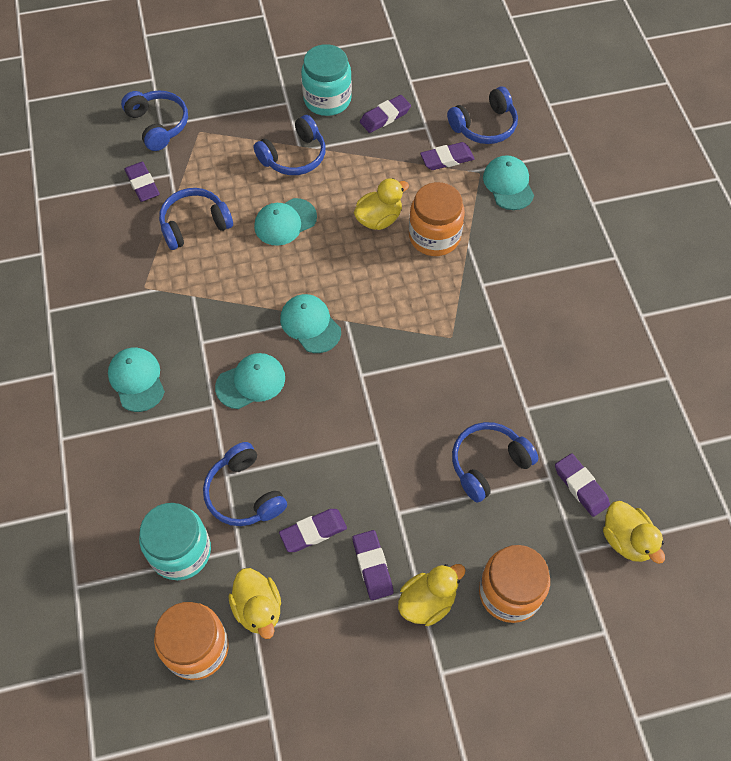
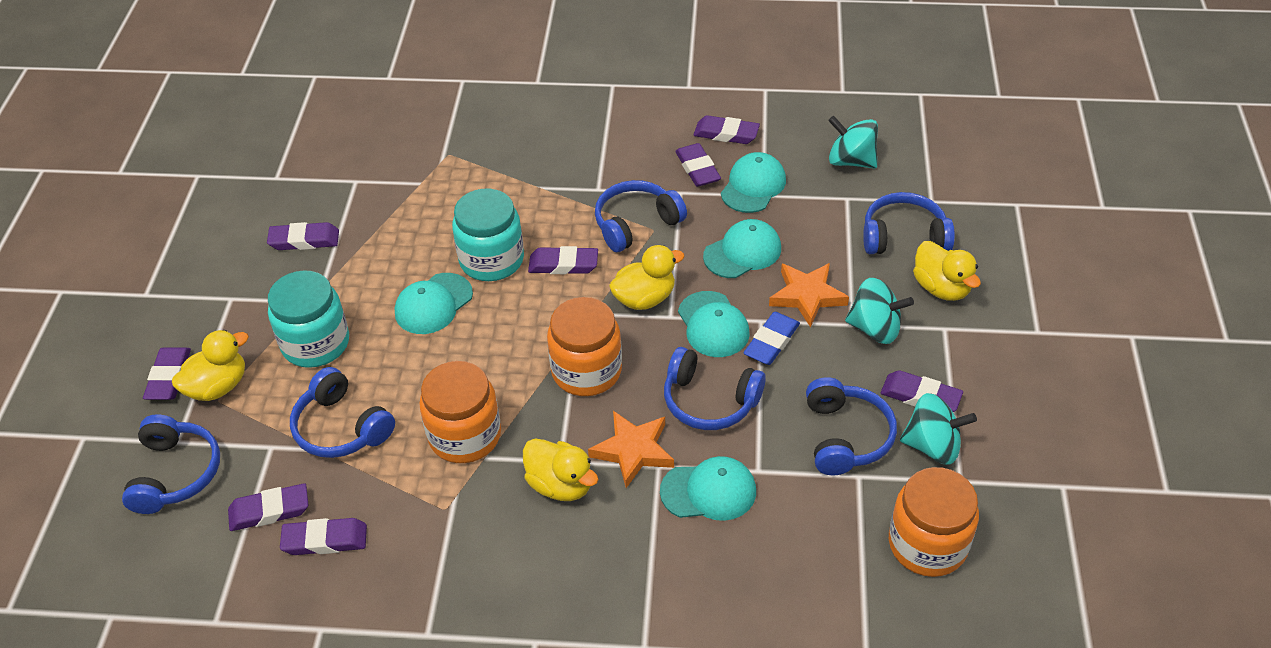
blue eraser: none = 0 -> [743,312,800,365] = 1
orange star: none = 0 -> [588,411,674,488] [769,263,849,327] = 2
purple eraser: [124,162,160,202] [279,509,347,552] [352,530,393,600] [360,95,411,133] [420,142,475,170] [555,453,610,517] = 6 -> [143,347,191,400] [228,483,308,531] [267,222,339,250] [280,518,367,555] [528,246,598,274] [675,143,721,187] [693,115,760,144] [881,370,963,412] = 8
turquoise spinning top: none = 0 -> [828,116,878,168] [845,278,914,344] [900,393,977,465] = 3

